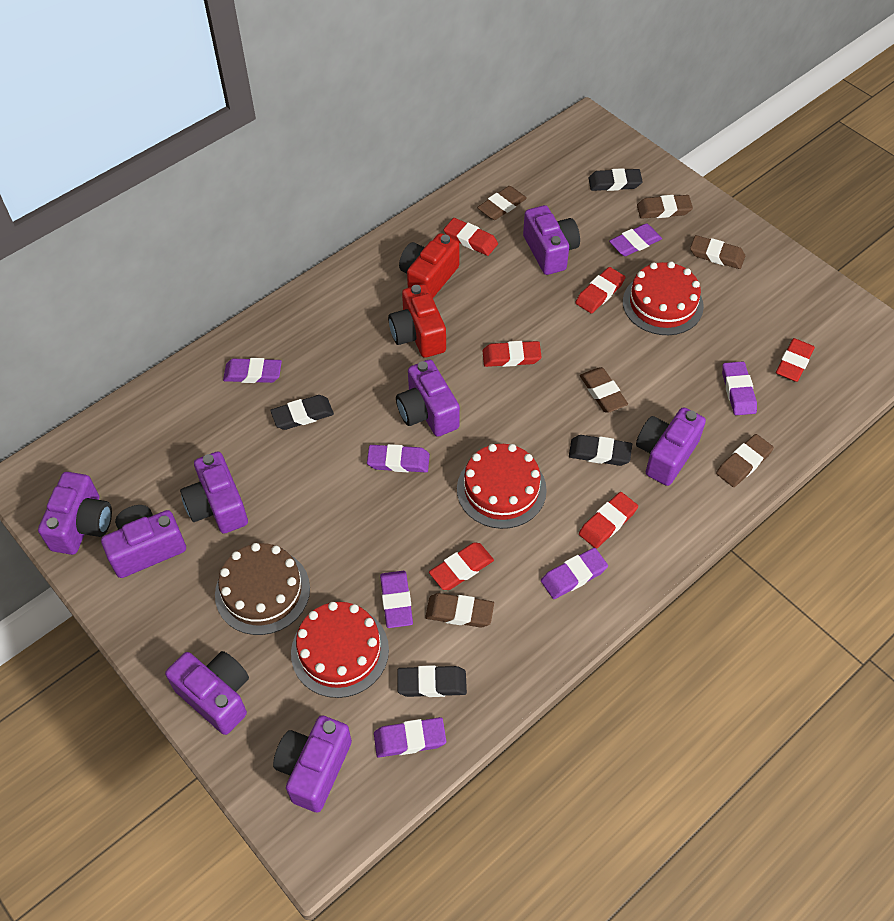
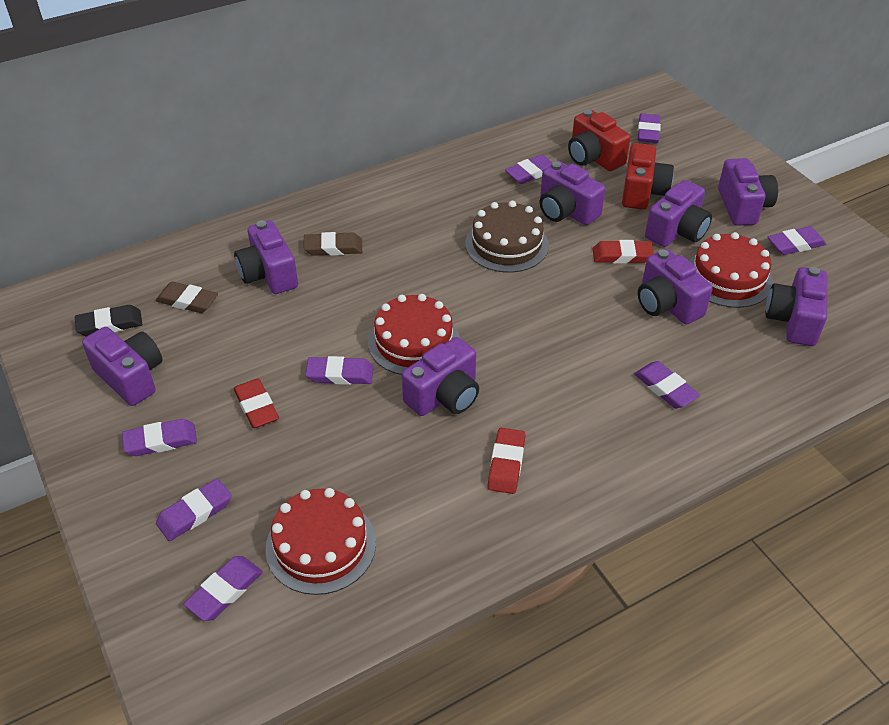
black eraser: [270,395,334,430] [397,665,467,697] [569,435,632,466] [589,168,643,191] = 4 -> [75,305,142,337] = 1
brown eraser: [425,593,494,627] [477,186,527,220] [580,367,628,412] [637,195,693,219] [690,235,745,269] [716,434,774,487] = 6 -> [155,281,218,313] [303,232,362,256] = 2
purple eraser: [223,358,282,383] [367,444,430,472] [374,717,446,758] [380,571,413,628] [541,548,608,599] [609,223,662,256] [722,361,757,415] = 7 -> [122,419,197,456] [156,478,232,541] [184,556,263,621] [305,356,374,385] [505,155,552,184] [634,361,700,408] [638,113,661,143] [768,226,826,255] = 8
red eraser: [429,542,494,590] [444,218,498,256] [483,341,542,367] [575,267,625,313] [579,492,638,549] [776,338,815,382] = 6 -> [234,379,279,428] [488,428,526,494] [593,240,654,264] = 3

